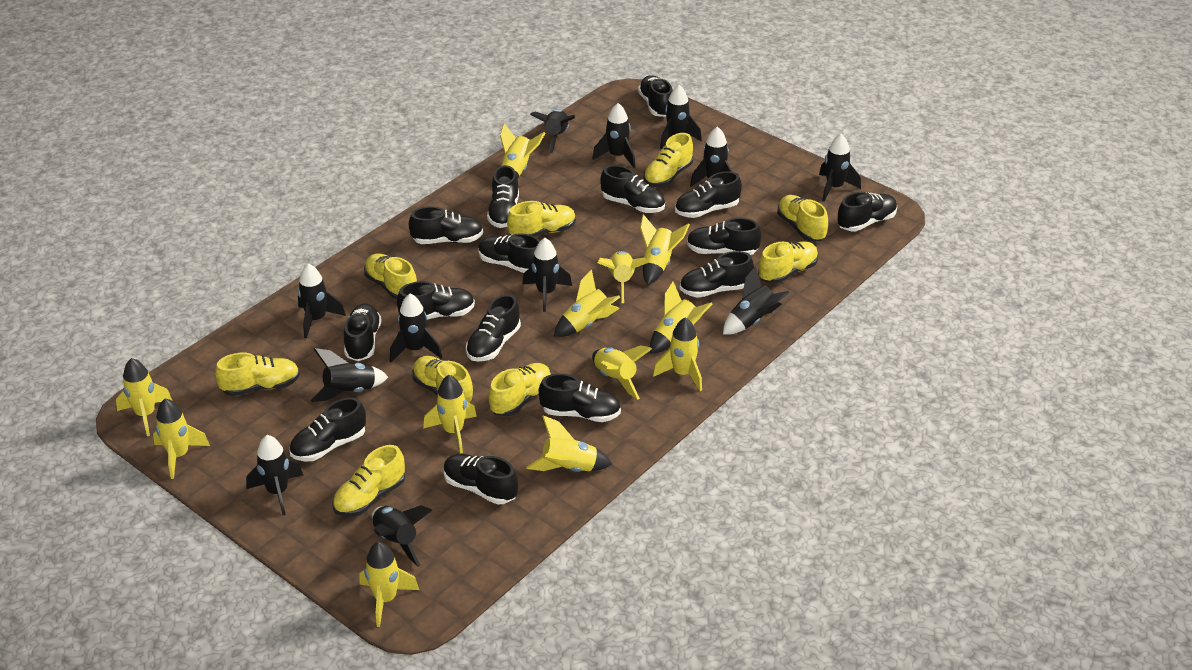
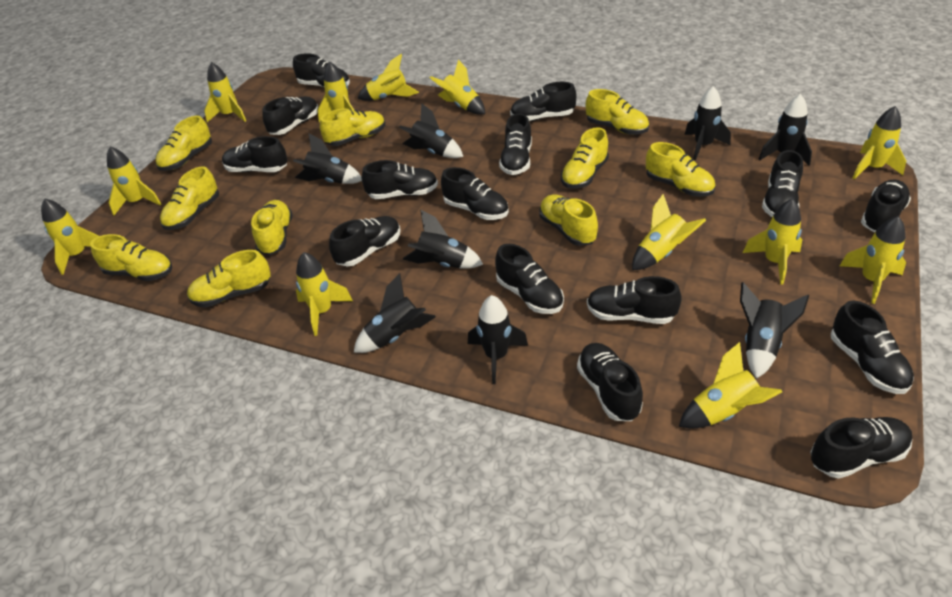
black rocket: [246,435,303,515] [298,264,346,338] [311,348,388,402] [372,505,433,567] [390,294,442,362] [522,238,572,312] [530,109,575,153] [592,103,635,168] [660,85,702,149] [690,126,732,187] [723,266,790,335] [819,134,861,201] = 12 -> [293,133,362,184] [354,273,436,353] [399,103,463,158] [403,210,483,268] [468,295,528,384] [684,86,731,160] [740,282,809,379] [759,94,812,166] = 8
yellow shoe: [215,353,300,396] [332,445,405,517] [364,254,417,300] [412,356,473,403] [488,363,551,416] [507,201,576,237] [643,133,693,187] [758,241,818,284] [777,195,828,241] = 9 -> [90,234,172,281] [156,116,212,171] [160,166,219,230] [187,250,271,308] [251,200,293,255] [320,109,385,146] [539,195,598,246] [561,127,609,189] [586,89,649,135] [646,142,715,197] = 10

